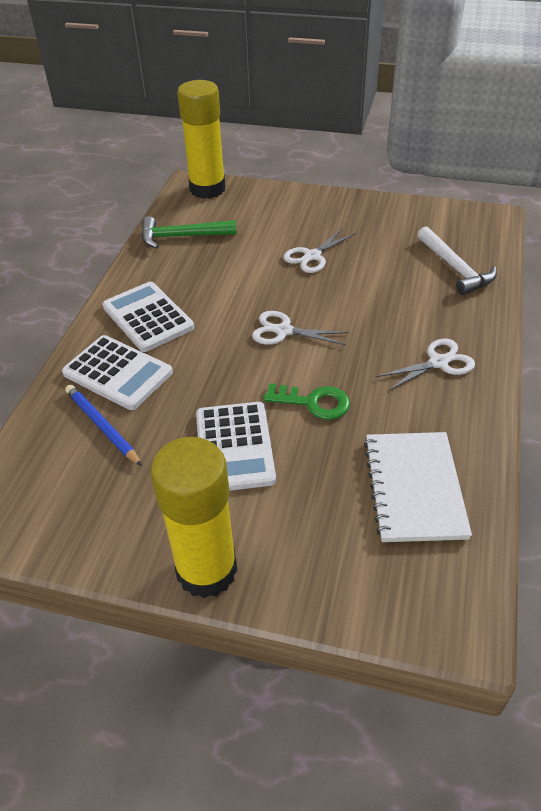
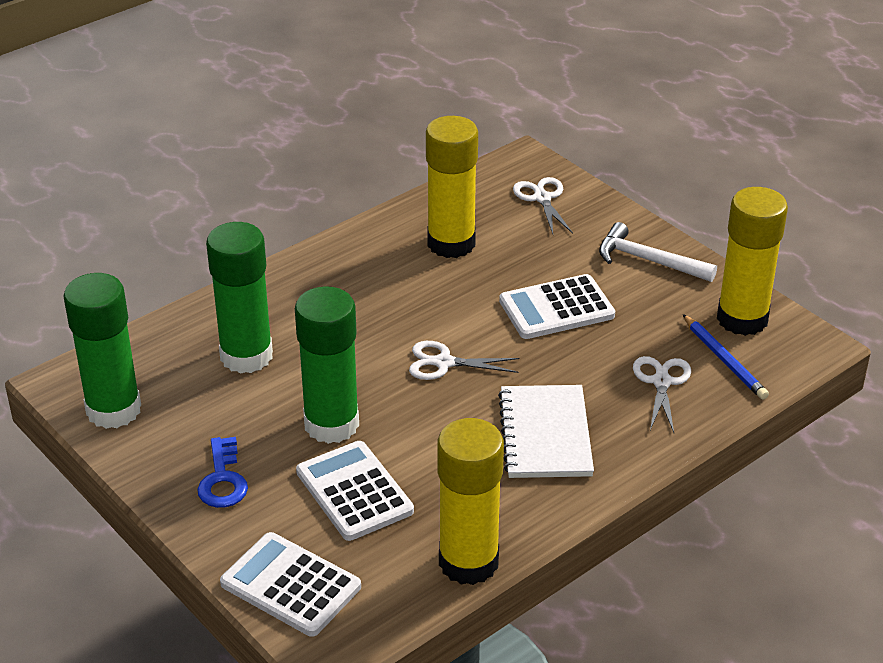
blue key: none = 0 -> [197,437,248,508] = 1
green glue stick: none = 0 -> [64,273,141,429] [206,222,273,374] [295,286,359,444] = 3
green hammer: [141,216,237,249] = 1 -> none = 0
green key: [264,383,350,420] = 1 -> none = 0
yellow glue stick: [151,437,238,598] [177,80,226,199] = 2 -> [426,116,478,258] [437,418,504,585] [717,187,788,336] = 3

